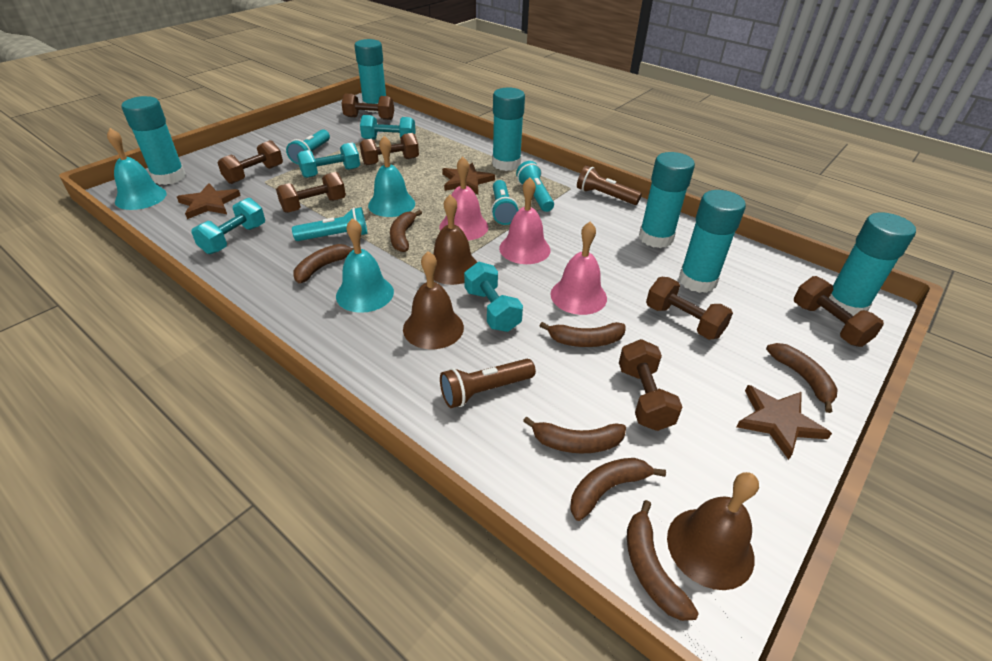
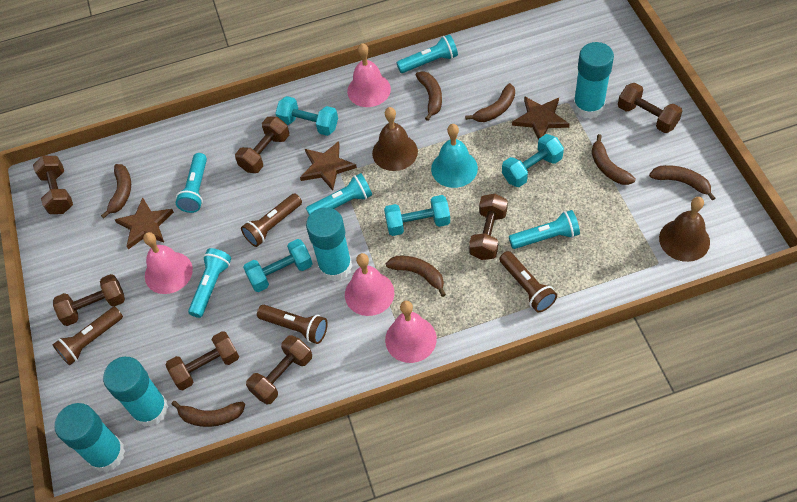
brown bell: [403,251,464,349] [433,195,477,285] [667,472,759,590] = 3 -> [372,107,418,171] [659,197,710,262] = 2
brown flashlight: [440,359,536,408] [577,165,642,205] = 2 -> [53,307,123,366] [241,193,302,247] [257,305,328,344] [499,251,557,312] = 4
pink bell: [440,157,488,241] [499,177,550,264] [550,221,607,315] = 3 -> [143,232,193,294] [345,253,394,316] [347,43,391,107] [385,301,437,363] = 4
turquoise bell: [107,128,167,210] [336,218,394,313] [368,136,415,217] = 3 -> [431,124,478,188] = 1
turquoise flashlight: [286,129,330,164] [292,207,368,241] [491,180,519,225] [516,161,554,212] = 4 -> [176,153,207,213] [188,248,231,318] [306,173,372,215] [396,34,458,73] [509,210,580,249] = 5
turquoise glue stick: [122,96,186,185] [354,39,386,112] [492,87,525,171] [639,152,695,248] [678,190,746,293] [829,212,916,316] = 6 -> [55,403,125,472] [103,357,168,427] [306,207,352,281] [573,42,614,119] = 4

